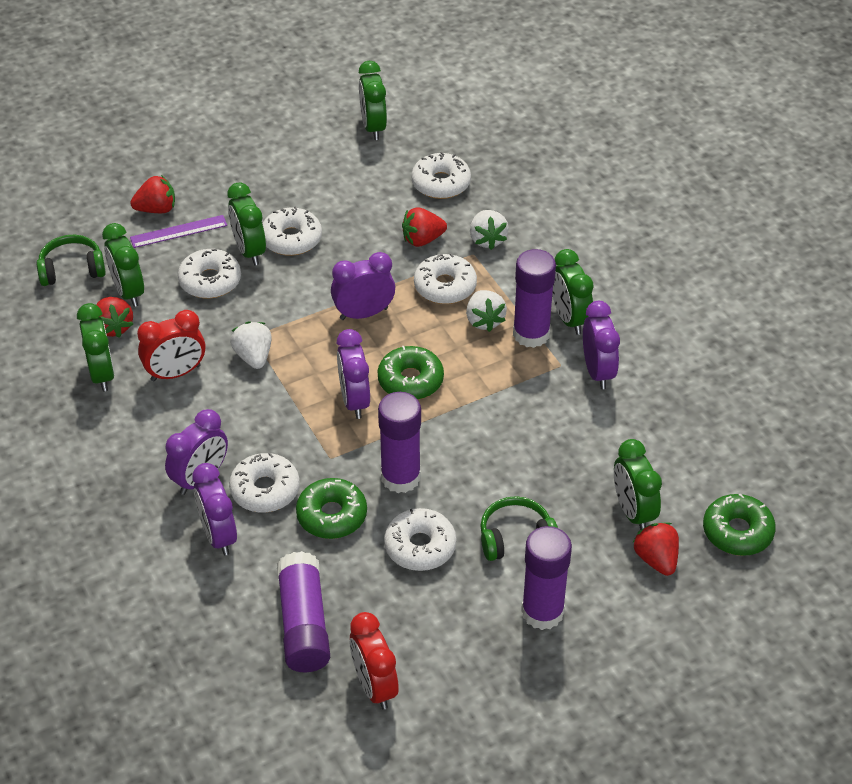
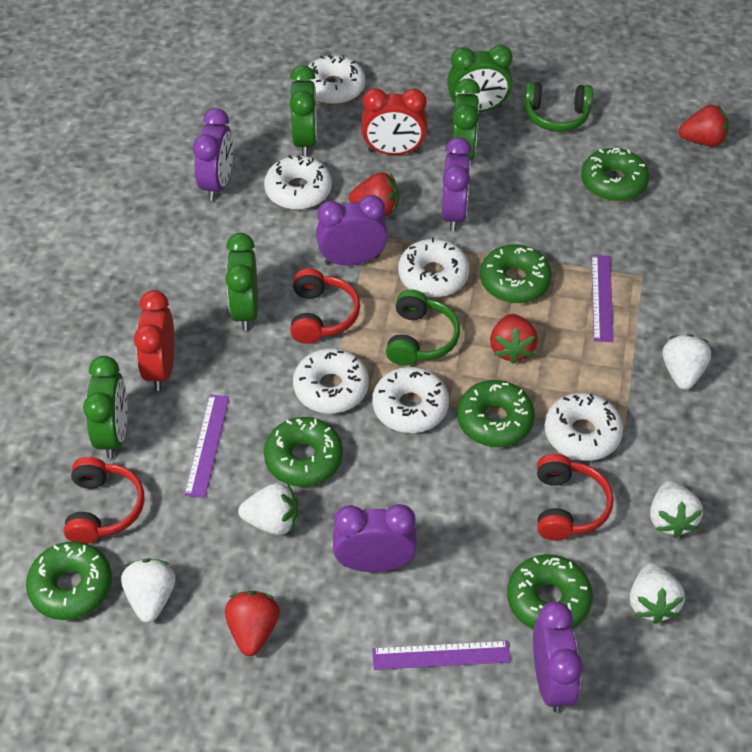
green clock: [77,303,115,391] [102,223,144,307] [227,182,266,265] [359,61,387,140] [552,249,594,335] [614,439,662,530] = 6 -> [83,356,127,459] [225,233,258,331] [289,65,317,156] [447,45,513,112] [452,78,480,160] = 5
green donut: [296,478,367,539] [378,346,444,400] [703,494,776,556] = 3 -> [26,541,112,620] [264,417,343,487] [457,380,535,447] [480,244,552,303] [507,554,593,630] [581,148,649,202] = 6
purple glue stick: [277,551,330,672] [378,392,421,493] [513,249,556,348] [521,526,572,630] = 4 -> none = 0
purple ruler: [130,215,227,248] = 1 -> [184,395,229,498] [372,641,511,670] [591,255,614,342] = 3
red headphones: none = 0 -> [64,457,145,544] [290,268,360,344] [537,454,614,540] = 3
white strawberry: [230,321,272,369] [466,290,507,332] [470,210,509,250] = 3 -> [121,558,176,623] [238,483,298,535] [630,563,685,624] [650,481,703,538] [663,334,711,390] = 5

